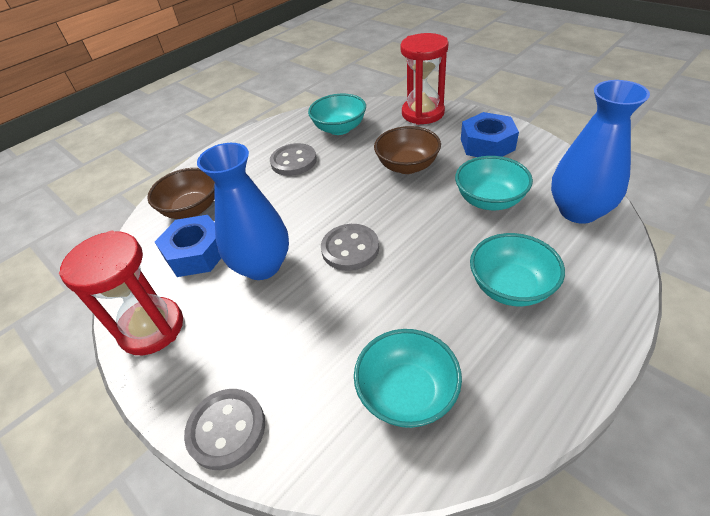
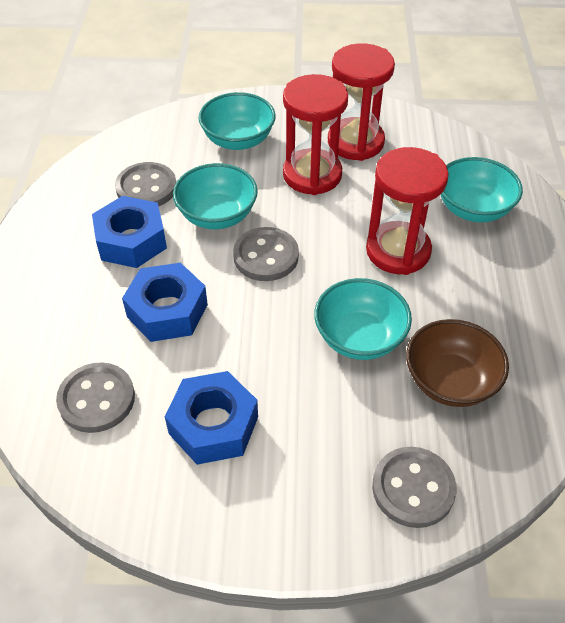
blue nut: [155,215,221,277] [461,112,519,157] = 2 -> [92,196,167,268] [122,263,208,342] [165,371,258,465] = 3
blue vase: [197,143,289,280] [551,80,650,224] = 2 -> none = 0
brown bowl: [147,168,215,219] [374,126,441,174] = 2 -> [406,319,509,407] = 1
grey button: [184,389,265,470] [270,143,317,176] [321,224,379,271] = 3 -> [56,363,135,433] [115,162,176,206] [233,227,299,281] [372,447,456,528] = 4
red hourglass: [59,231,183,355] [400,33,449,125] = 2 -> [283,74,348,195] [328,43,395,161] [366,147,449,275] = 3

